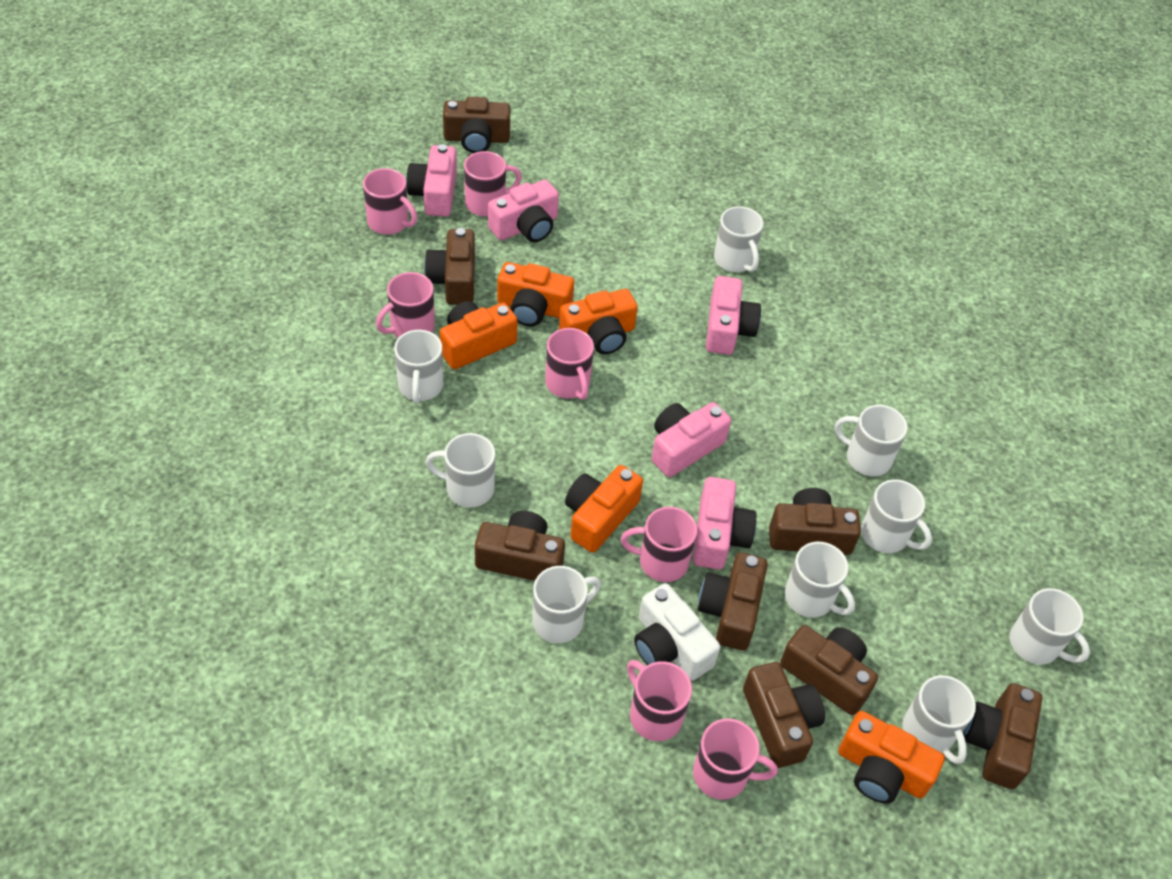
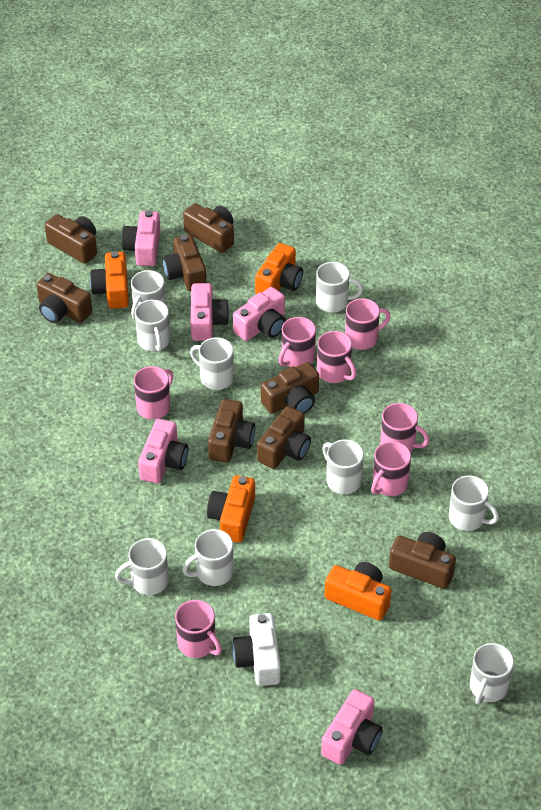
orange camera: [440,301,518,369] [497,262,574,327] [559,289,638,354] [565,465,643,553] [838,711,945,804] = 5 -> [90,251,129,309] [207,475,255,543] [255,243,303,294] [325,562,391,621] = 4

